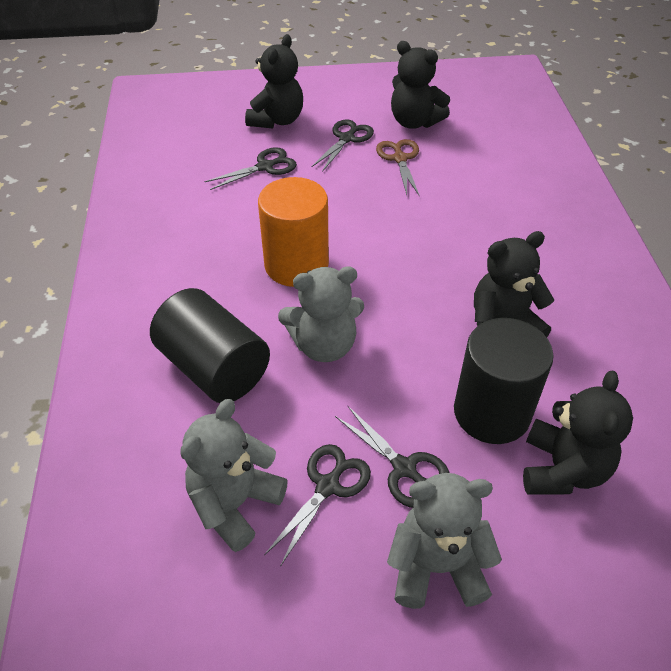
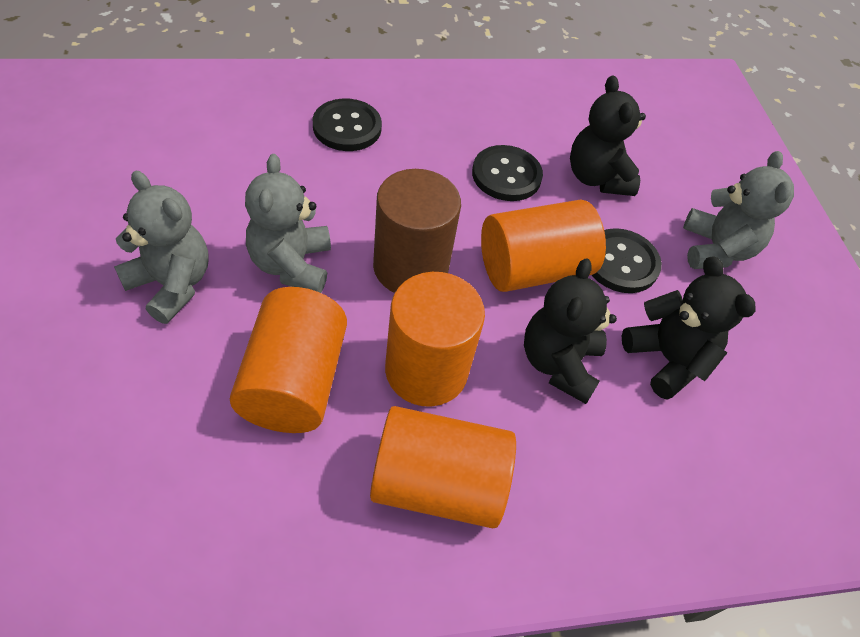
black button: none = 0 -> [313,98,382,151] [472,145,543,201] [592,228,662,293] = 3
black cylinder: [150,288,270,403] [454,318,553,444] = 2 -> none = 0
black scissors: [205,147,297,190] [264,444,371,567] [311,119,374,172] [335,406,450,508] = 4 -> none = 0
black teddy bear: [245,34,303,128] [391,41,450,129] [474,231,554,337] [523,371,633,495] = 4 -> [524,258,617,404] [570,76,646,196] [622,256,756,400] = 3
brown cylinder: none = 0 -> [373,169,461,293] = 1
brown scissors: [376,139,420,197] = 1 -> none = 0
orange cylinder: [258,177,329,287] = 1 -> [230,287,347,433] [370,406,516,529] [385,272,485,407] [481,200,606,292] = 4

